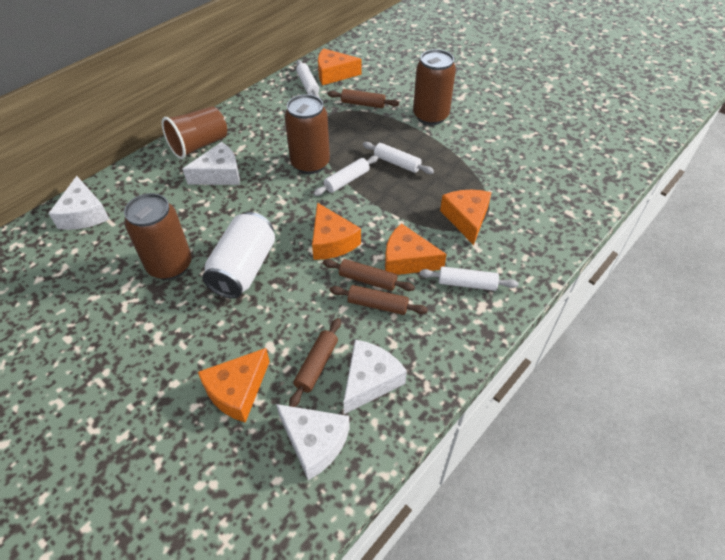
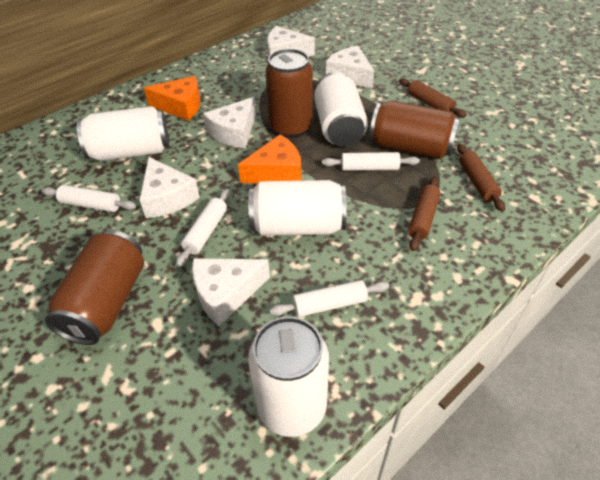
brown cup: [161,106,227,159] = 1 -> none = 0
brown rolling pin: [289,318,341,407] [323,259,415,291] [328,89,399,108] [330,285,428,315] = 4 -> [399,78,467,118] [408,176,441,251] [457,144,505,212] = 3
orange cheese: [198,348,270,423] [312,203,361,260] [318,48,362,85] [385,223,447,275] [440,190,492,245] = 5 -> [144,76,200,121] [238,134,302,183] = 2
white can: [202,212,275,299] = 1 -> [77,106,169,161] [248,180,347,236] [248,317,329,437] [314,72,368,147] = 4
white cheese: [48,176,109,230] [183,142,240,185] [276,404,350,480] [344,340,407,414] = 4 -> [139,157,200,218] [192,258,270,326] [203,97,256,148] [267,26,315,57] [326,46,374,89] = 5

